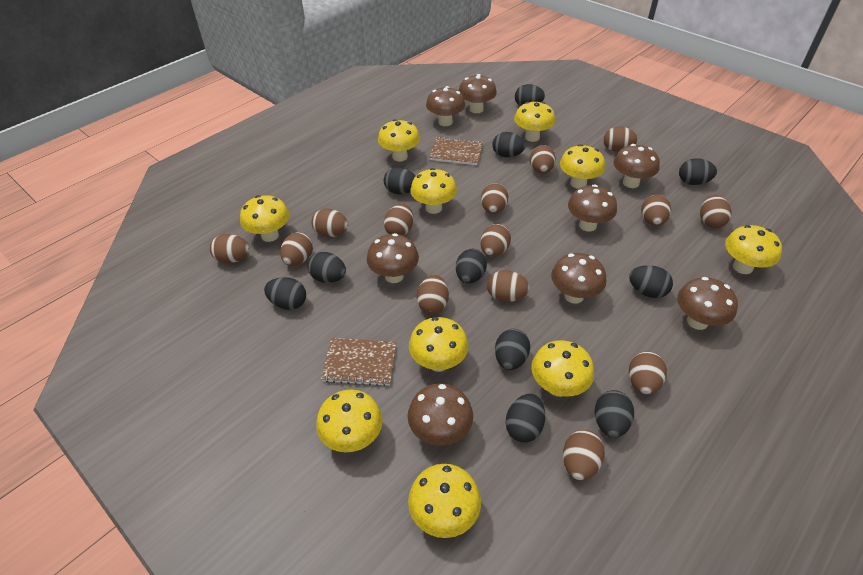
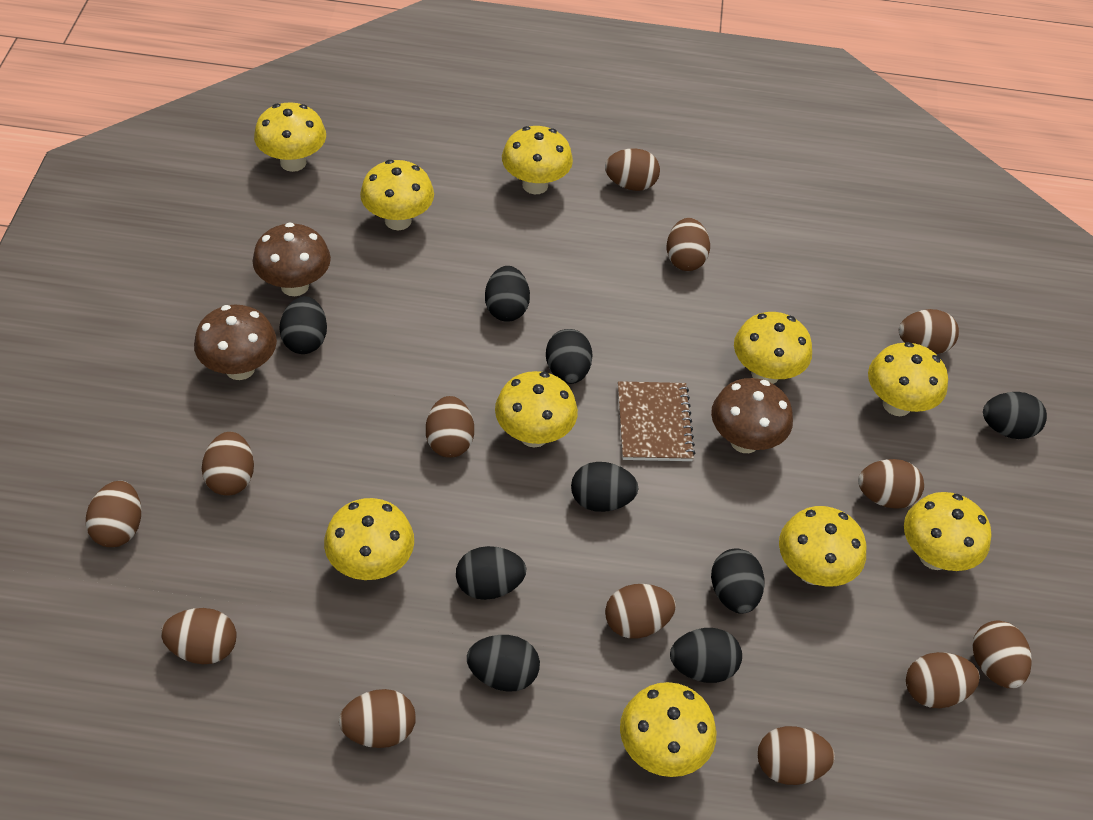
black egg: [264,277,306,310] [307,252,346,283] [384,167,415,194] [456,249,487,284] [492,132,526,157] [495,329,530,370] [505,394,546,442] [515,84,545,106] [595,390,634,438] [629,265,673,298] [679,158,717,185] = 11 -> [279,296,327,354] [456,546,526,600] [467,635,540,692] [485,266,530,322] [546,329,593,384] [571,462,639,512] [670,628,742,683] [711,548,765,614] [983,392,1047,439] = 9
brown egg: [210,234,250,263] [280,232,313,266] [311,208,348,237] [384,204,413,236] [417,275,449,314] [480,224,511,257] [481,183,508,214] [487,270,530,302] [530,145,556,174] [563,430,605,481] [603,127,638,152] [629,352,667,395] [641,195,671,226] [700,195,732,228] = 14 -> [86,481,141,547] [161,608,237,664] [202,432,254,496] [339,689,416,748] [426,396,474,458] [605,148,660,191] [605,584,676,638] [667,218,710,271] [757,726,835,785] [858,459,924,509] [899,309,959,354] [906,652,980,708] [973,621,1032,688] = 13
brown mushroom: [366,233,419,283] [407,383,473,446] [426,86,465,126] [458,74,497,113] [551,253,606,304] [568,184,617,232] [613,144,660,188] [677,277,738,330] = 8 -> [194,305,277,380] [253,223,331,296] [711,378,793,453] = 3
brown notebook: [321,338,396,386] [429,137,483,165] = 2 -> [618,381,695,461] = 1

